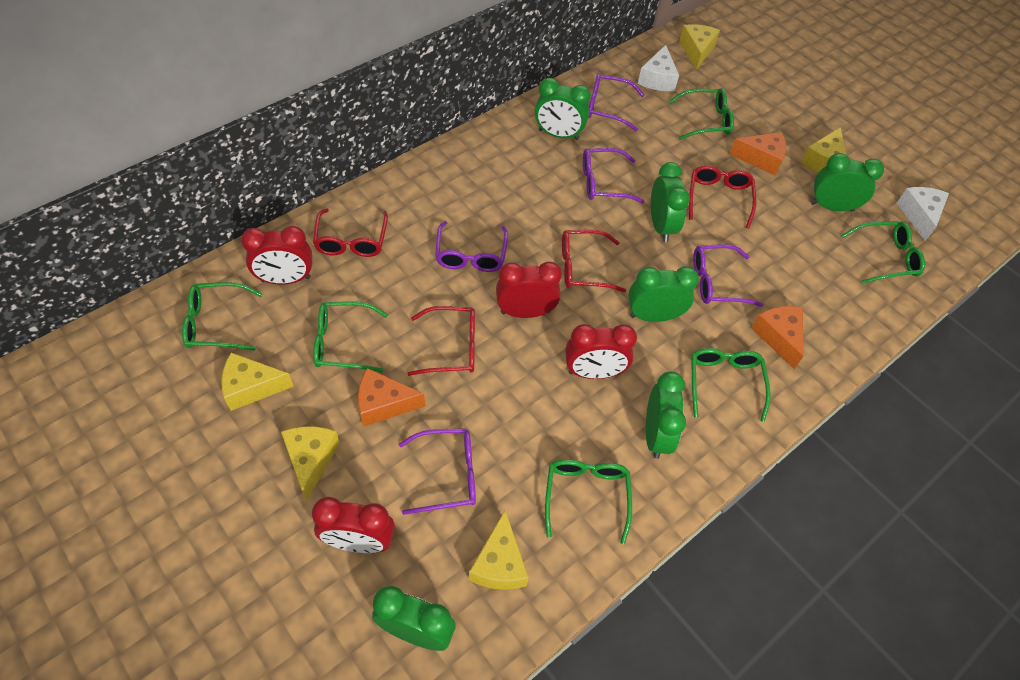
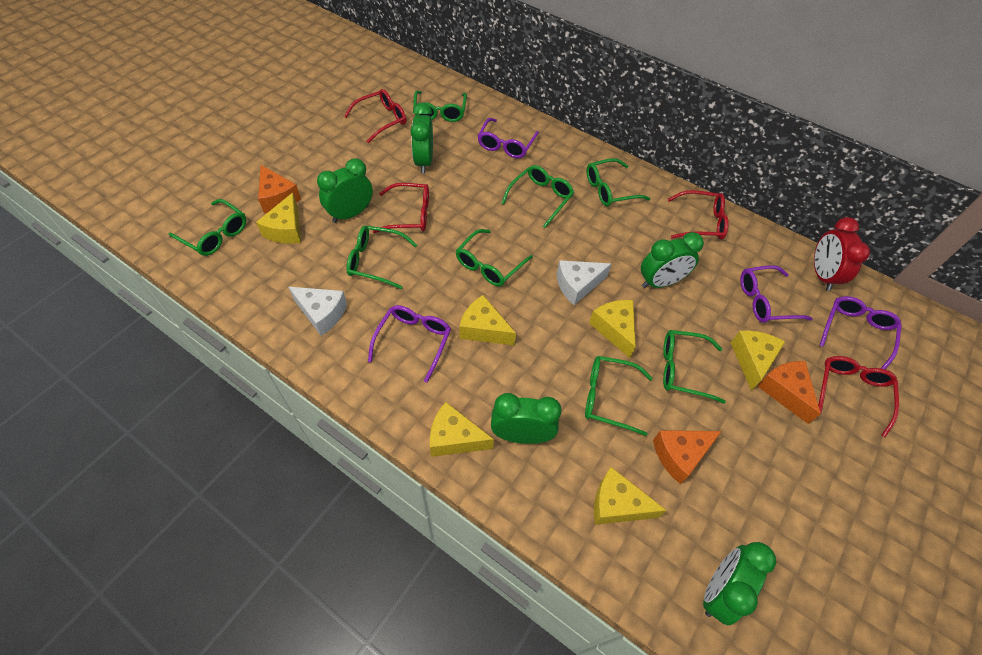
green clock: [372,586,456,651] [535,78,591,140] [628,266,699,322] [646,371,686,459] [651,162,690,242] [811,153,884,211] = 6 -> [317,158,373,223] [411,103,433,173] [491,393,562,444] [641,232,704,288] [703,542,776,625] = 5
green glasses: [182,282,262,351] [313,302,388,372] [545,459,632,544] [669,88,734,140] [691,348,771,422] [841,221,925,284] = 6 -> [169,199,246,256] [346,226,417,289] [413,91,467,122] [456,229,533,286] [501,165,574,228] [585,356,653,436] [586,158,651,206] [663,330,725,404] = 8
purple glasses: [399,428,476,515] [435,221,508,272] [583,148,644,203] [588,73,645,131] [693,244,763,307] = 5 -> [368,305,451,383] [478,118,539,158] [740,265,813,323] [819,296,902,369] = 4
red clock: [241,226,312,285] [312,497,395,553] [496,262,562,318] [565,324,637,379] = 4 -> [814,217,870,291] = 1
yellow cheese: [221,352,294,411] [281,426,340,501] [469,511,529,590] [679,24,720,70] [801,127,846,172] = 5 -> [256,193,301,244] [430,402,494,457] [459,295,516,345] [589,300,636,358] [594,467,667,525] [731,330,785,391] = 6

